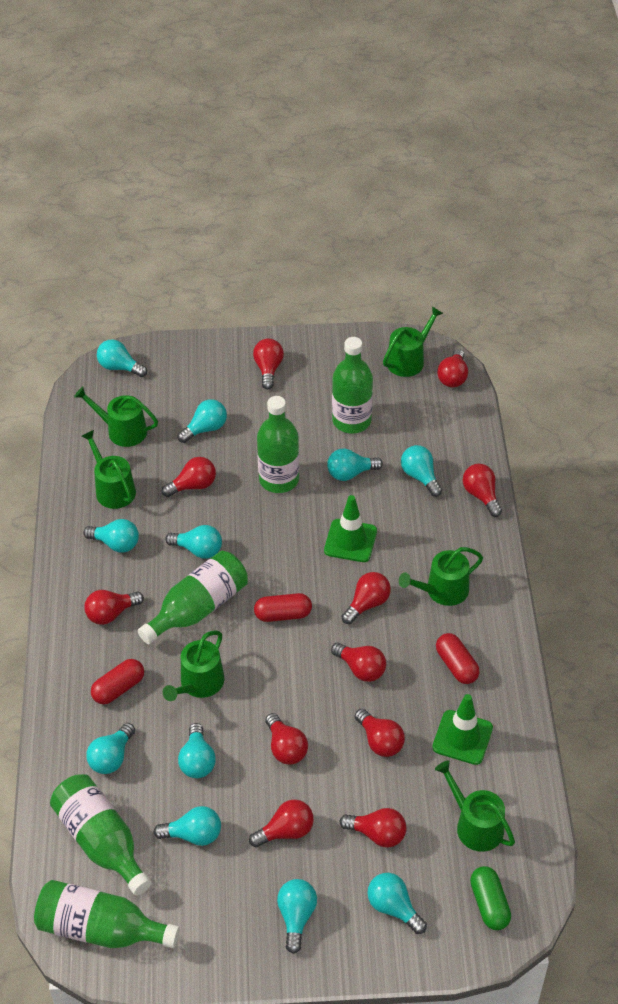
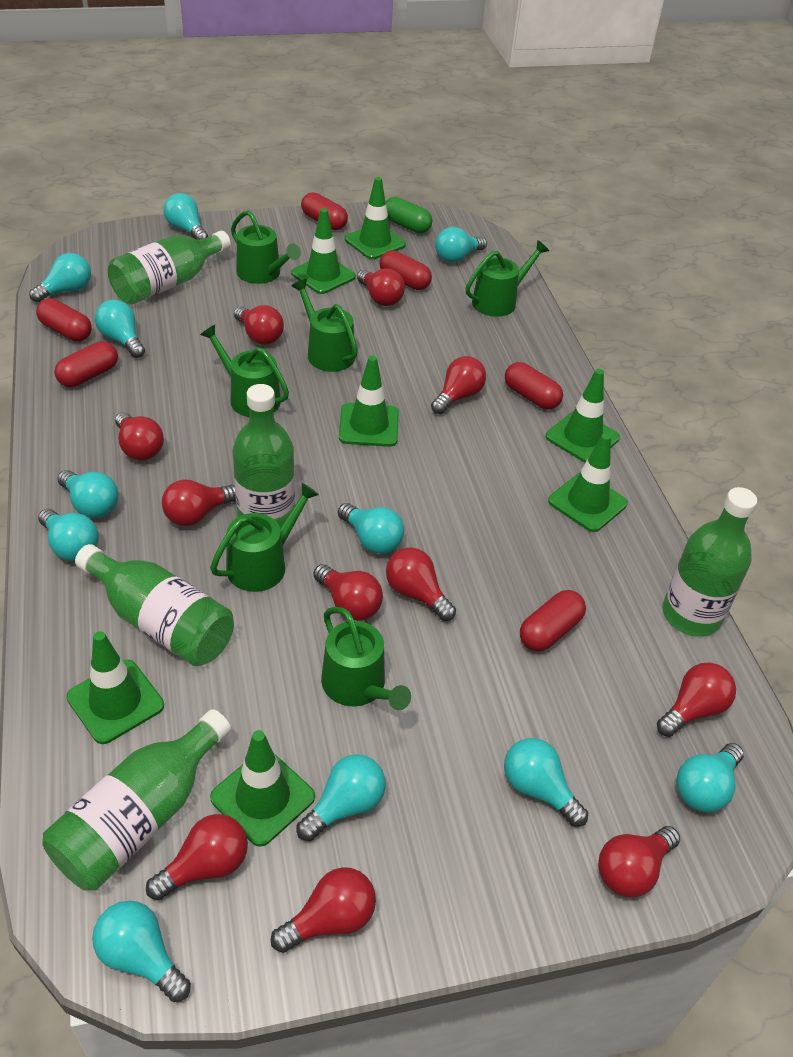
green traffic cone: [324,495,377,562] [432,694,493,765] = 2 -> [66,631,164,744] [210,730,315,847] [291,208,356,294] [339,356,399,447] [345,177,406,259] [546,369,620,463] [548,433,628,532] = 7
red capsule: [91,659,144,704] [254,593,312,622] [436,633,480,684] = 3 -> [36,298,92,341] [54,341,118,387] [301,192,348,230] [380,250,432,290] [505,362,563,409] [520,590,586,651] = 6

